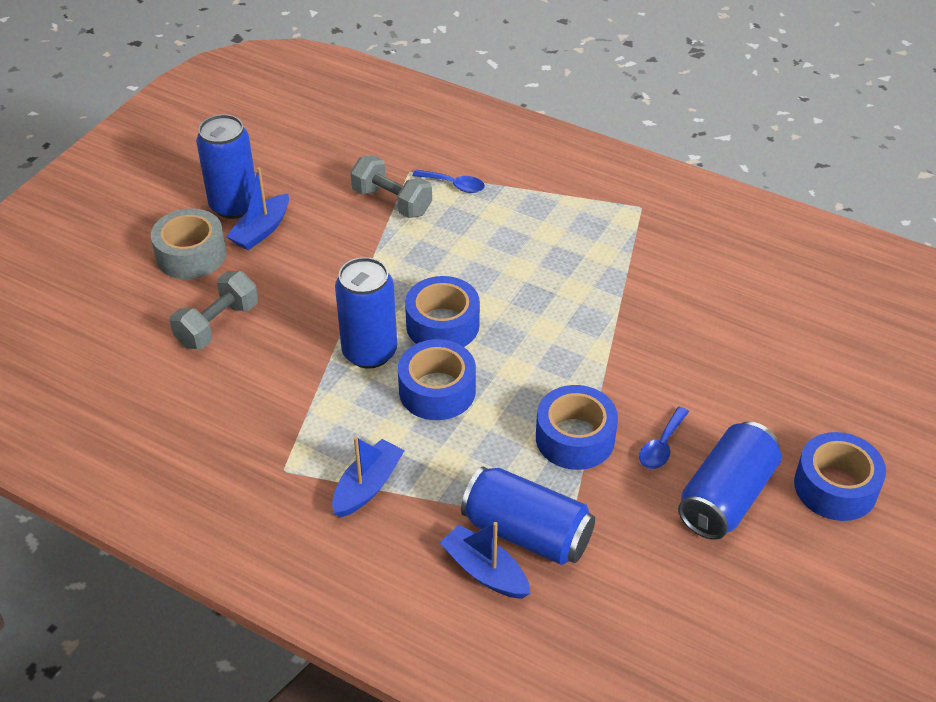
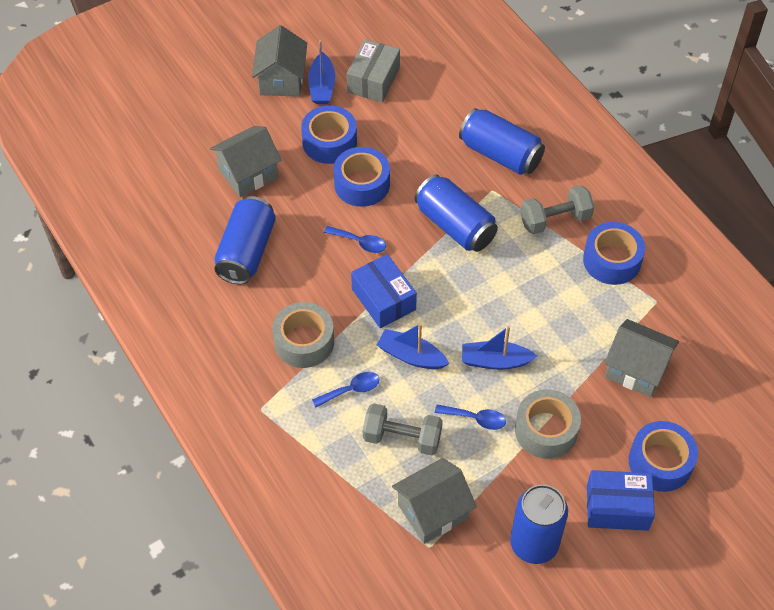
blue box: none = 0 -> [351,254,417,328] [587,470,655,531] = 2
blue spoon: [412,170,485,193] [639,407,689,469] = 2 -> [312,372,380,408] [324,226,386,253] [435,405,506,430] = 3
grey box: none = 0 -> [347,39,400,102] = 1
grey house: none = 0 -> [210,126,282,197] [252,25,307,97] [392,458,477,544] [604,319,679,397] = 4
grey tape: [151,208,226,279] = 1 -> [272,302,334,368] [515,389,581,459] = 2

